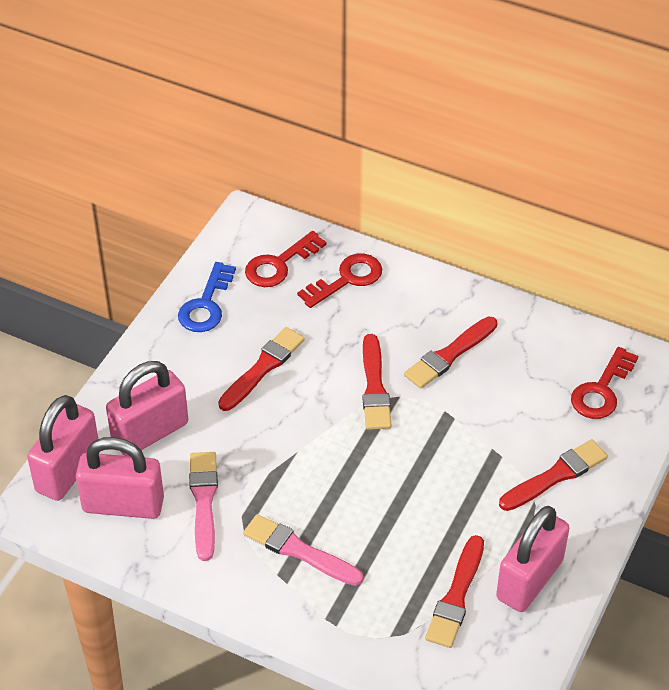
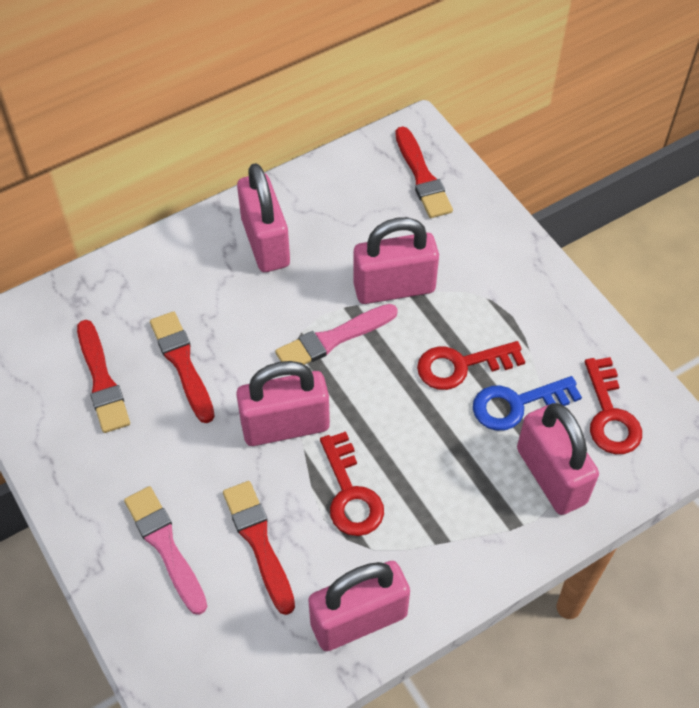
pink padlock: [27,395,98,501] [76,437,164,519] [106,361,188,456] [496,506,569,612] = 4 -> [236,361,330,446] [237,163,290,272] [308,561,410,651] [353,217,439,304] [517,403,599,515] = 5
red brush: [218,327,305,411] [363,334,391,430] [404,316,497,389] [425,535,484,648] [499,439,608,511] = 5 -> [77,320,130,433] [150,311,215,423] [223,481,295,615] [395,126,453,218] = 4

